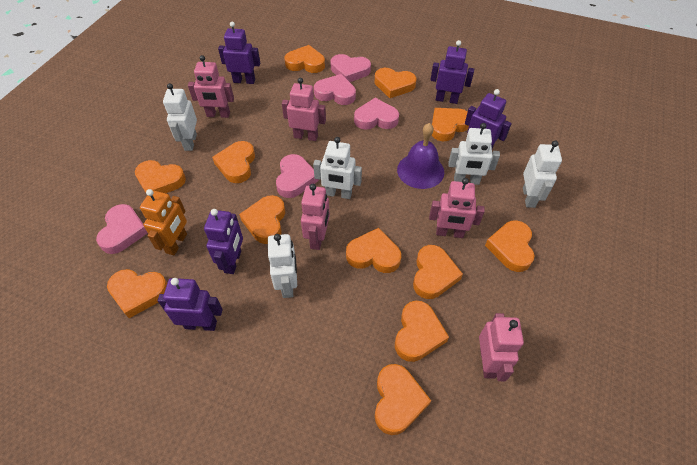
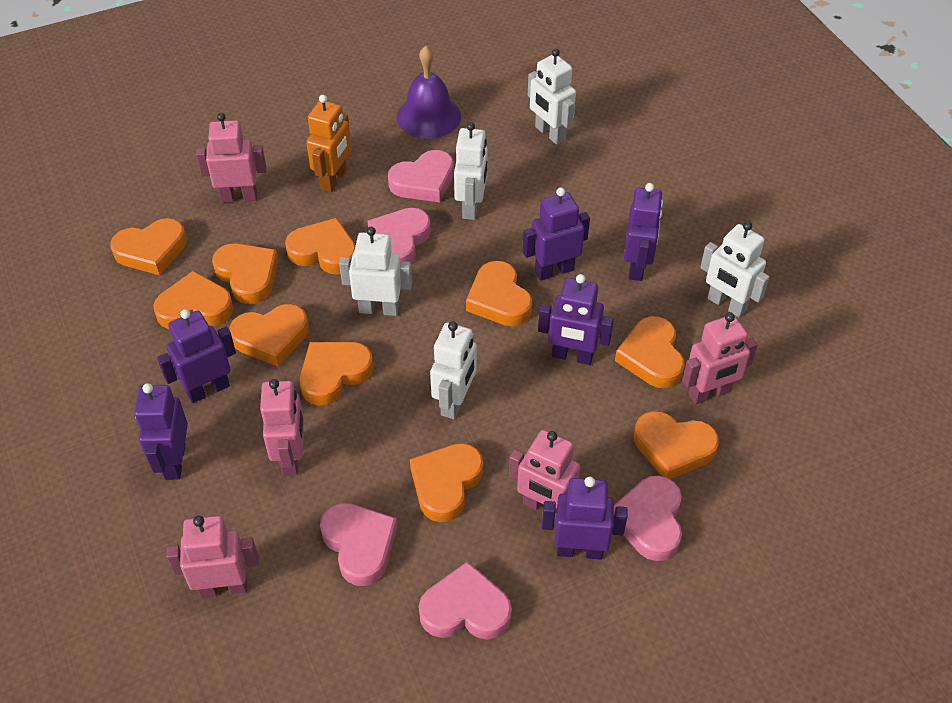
orange heart: [107,269,167,318] [135,160,186,193] [212,141,255,183] [239,195,285,244] [284,45,325,73] [346,228,401,273] [374,68,416,98] [375,364,431,435] [395,301,449,362] [413,245,463,299] [432,108,469,141] [485,220,535,272] = 12 -> [111,218,187,275] [153,271,234,329] [212,243,279,304] [229,304,309,366] [285,218,356,275] [300,342,373,406] [410,443,483,522] [466,261,532,326] [615,316,684,388] [634,411,719,479] = 10
purple robot: [158,278,223,331] [204,209,243,274] [218,22,260,84] [430,40,474,104] [465,89,512,149] = 5 -> [134,383,188,480] [157,309,236,403] [522,188,590,281] [538,274,614,365] [542,477,628,560] [624,183,663,281] = 6

